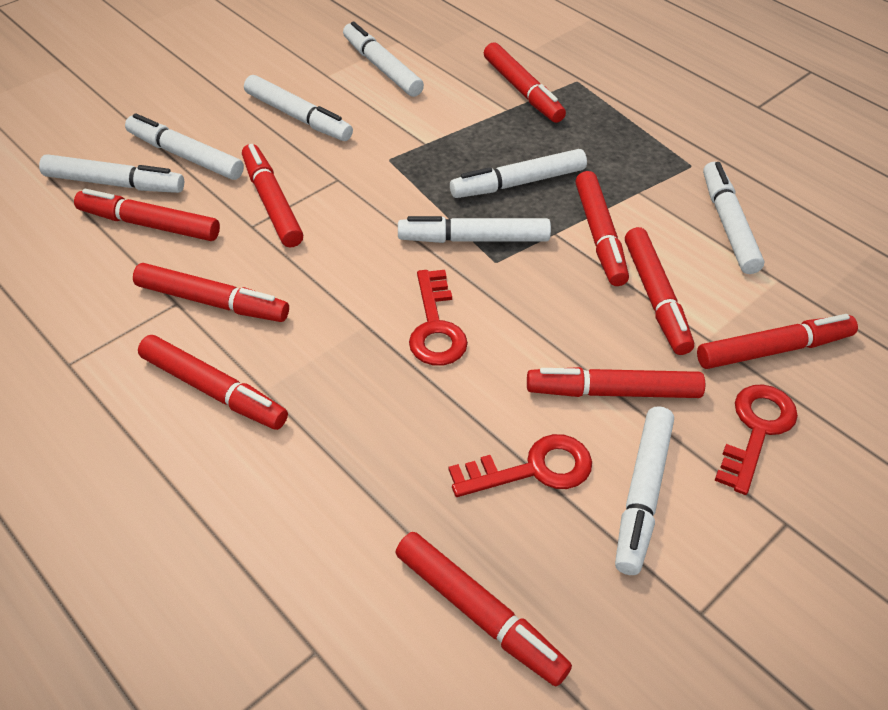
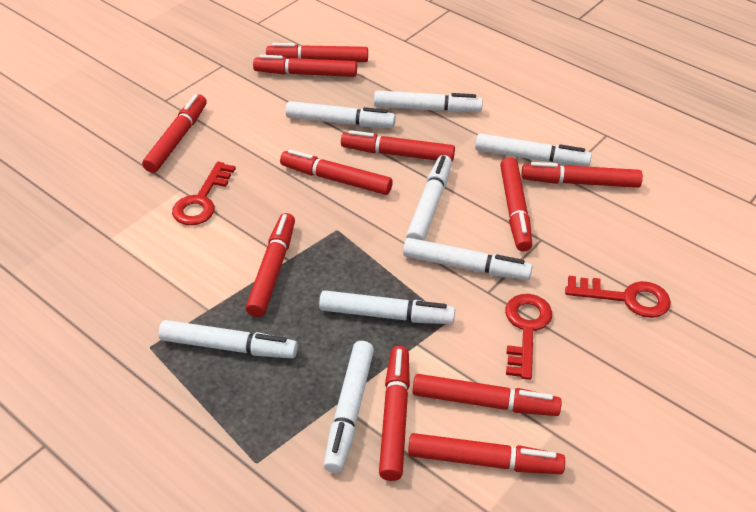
red marker: [74,189,220,241] [133,263,289,322] [138,335,288,430] [242,144,303,247] [395,532,572,686] [484,42,566,123] [527,367,705,398] [575,171,629,286] [625,227,694,355] [697,314,858,369] = 10 -> [142,94,207,173] [246,213,295,317] [253,55,357,77] [266,43,368,62] [280,149,393,195] [341,130,455,162] [379,346,410,481] [408,433,565,474] [412,374,562,416] [500,157,532,252] [521,162,643,188] = 11

